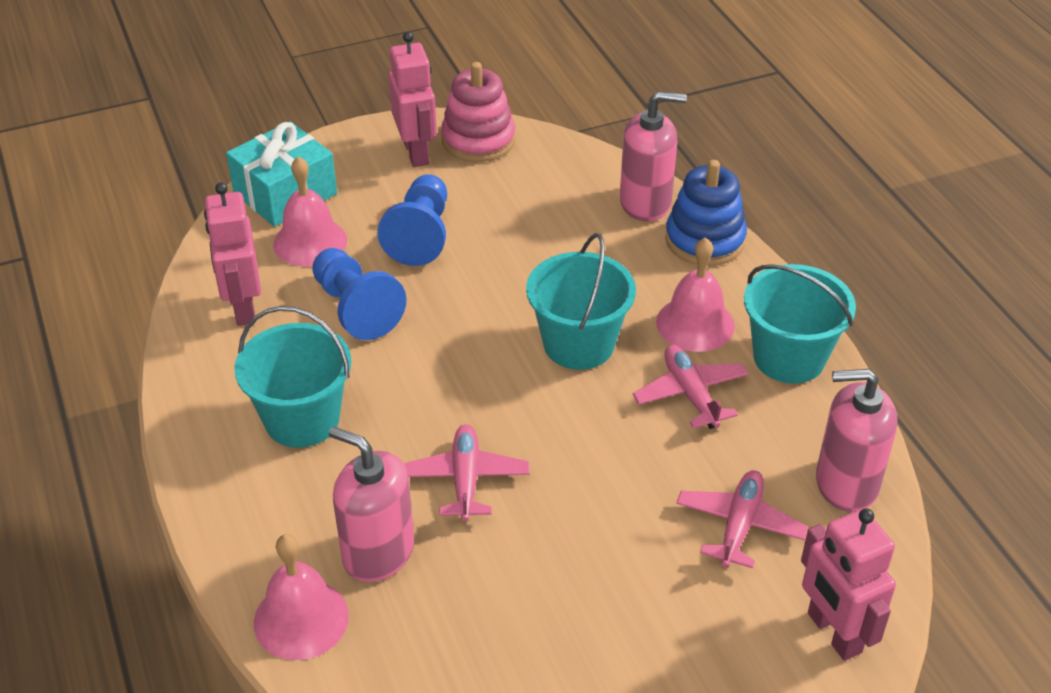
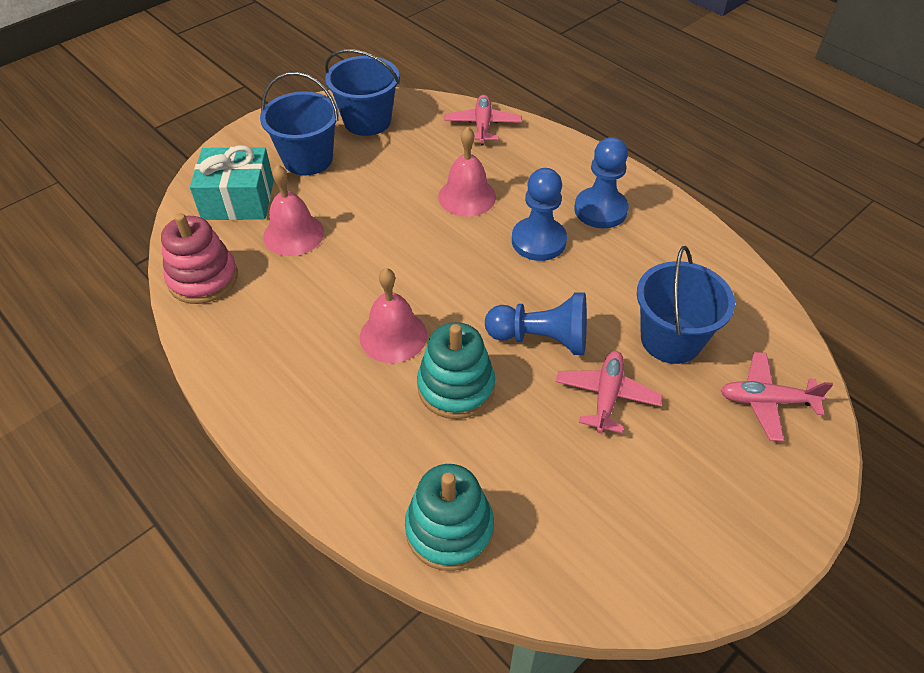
blue bucket: none = 0 -> [260,72,339,175] [325,49,400,136] [637,246,735,364] = 3
blue pawn: [312,248,407,340] [377,174,447,266] = 2 -> [485,292,587,355] [512,168,567,261] [574,137,628,228] = 3
blue stacking toy: [665,160,747,266] = 1 -> none = 0
pink robot: [204,182,261,326] [388,32,437,167] [801,508,896,661] = 3 -> none = 0
pink soap dispenser: [329,426,414,582] [620,91,687,222] [816,369,897,512] = 3 -> none = 0
turquoise bucket: [234,306,351,448] [526,233,636,370] [744,264,856,384] = 3 -> none = 0
turquoise stacking toy: none = 0 -> [405,464,494,571] [417,322,495,419] = 2

